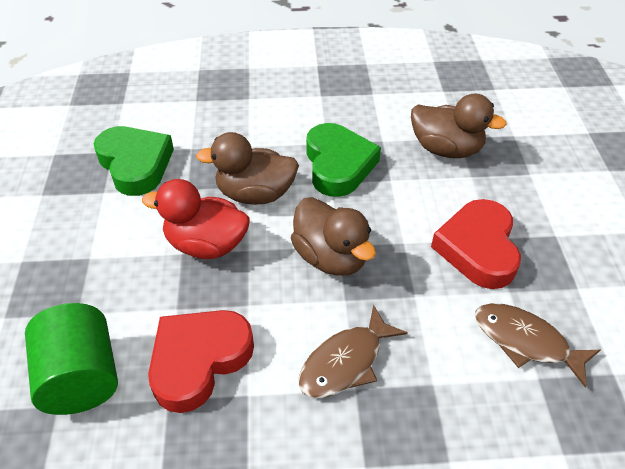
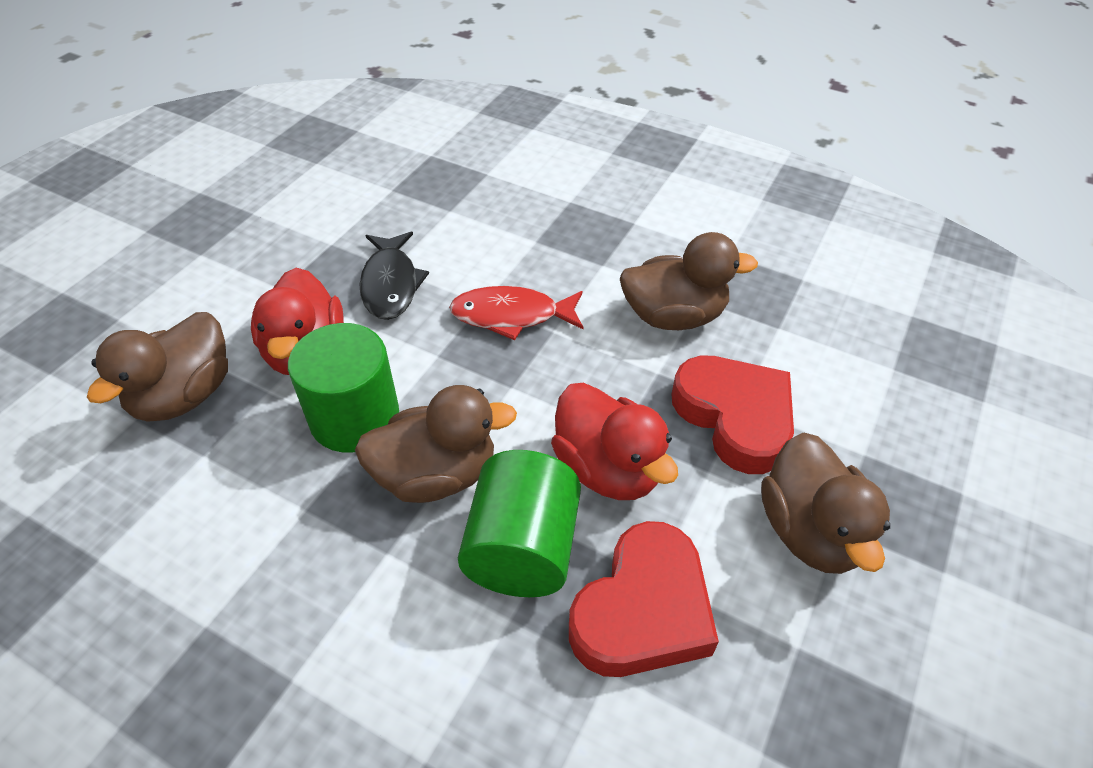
black fish: none = 0 -> [360,232,429,320] = 1
brown duck: [196,132,299,205] [291,197,376,276] [411,94,507,158] = 3 -> [87,312,228,422] [355,385,517,503] [620,232,758,330] [761,433,890,574] = 4
brown fish: [299,304,408,398] [475,303,600,388] = 2 -> none = 0
green cylinder: [25,303,118,415] = 1 -> [288,323,399,453] [458,450,581,597] = 2
green heart: [94,126,174,196] [306,123,381,197] = 2 -> none = 0
red duck: [142,179,250,259] = 1 -> [251,268,344,375] [551,383,678,500] = 2
red fish: none = 0 -> [449,286,584,340] = 1

